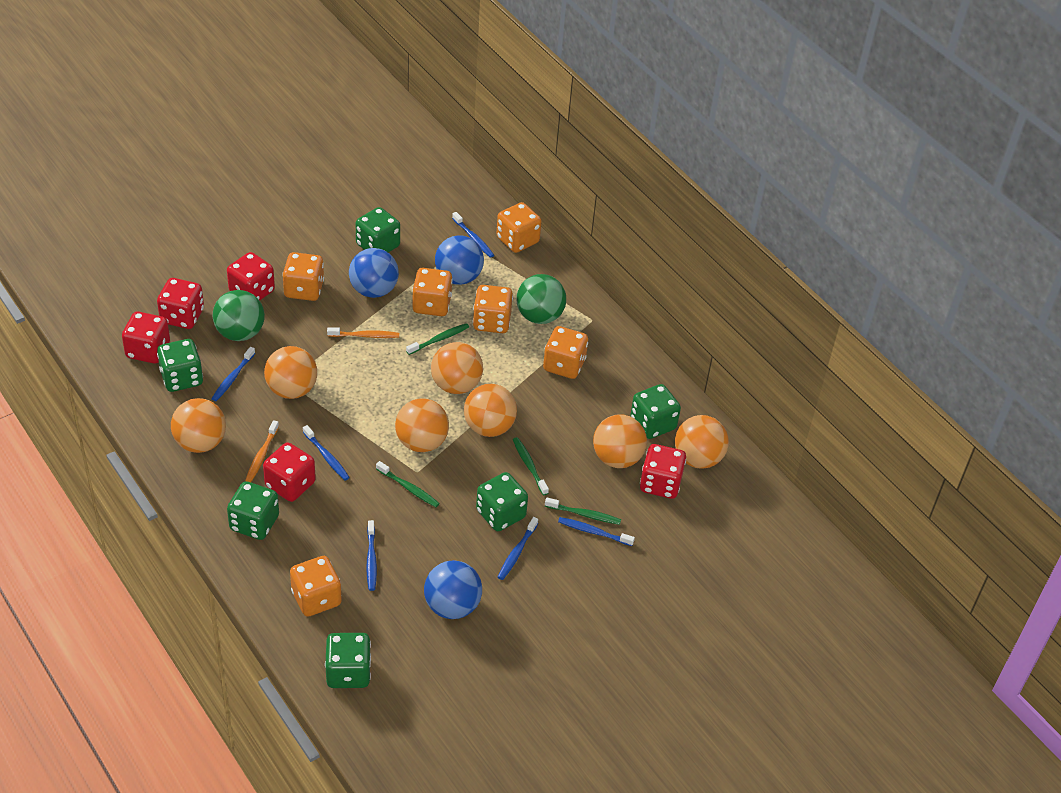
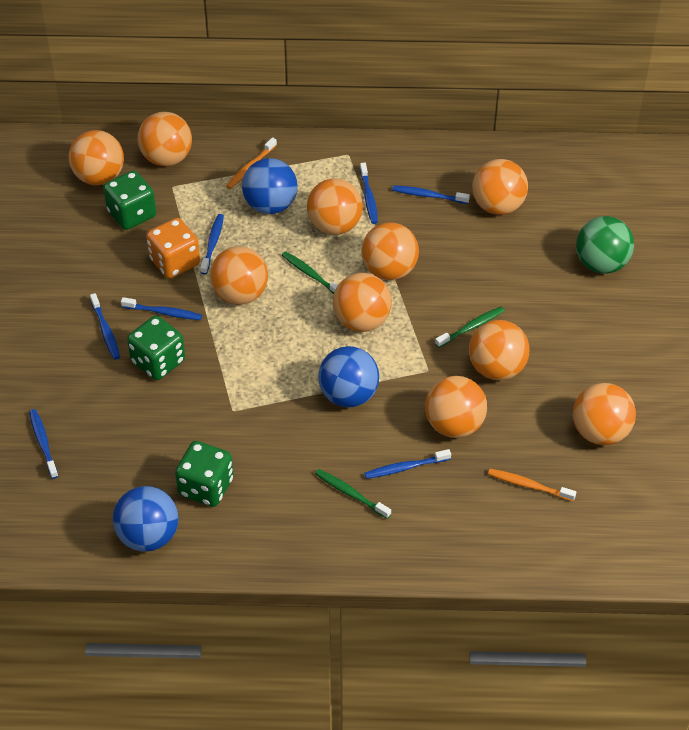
blue toothbrush: [212,347,255,401] [303,425,350,480] [366,520,377,591] [452,212,494,258] [498,517,538,580] [558,517,635,546] = 6 -> [29,409,58,479] [90,293,120,360] [121,297,202,320] [200,214,224,274] [360,163,378,224] [364,449,451,479] [392,185,470,204] = 7
green ball: [213,290,265,341] [517,274,566,324] = 2 -> [576,216,634,274] = 1
green dice: [157,339,203,392] [227,481,279,540] [325,633,371,688] [356,207,400,253] [476,472,528,531] [630,384,681,439] = 6 -> [103,171,156,230] [127,316,185,380] [175,441,234,507] = 3
green toothbrush: [376,461,440,507] [406,323,469,355] [513,437,549,495] [545,497,621,525] = 4 -> [282,251,338,294] [315,469,391,519] [435,307,505,348] = 3
orange ball: [171,398,226,453] [264,346,317,399] [395,398,449,452] [431,342,483,394] [464,384,517,437] [593,414,647,468] [675,415,729,469] = 7 -> [69,130,124,185] [138,112,192,166] [210,246,268,305] [307,178,363,235] [333,273,392,332] [361,222,419,280] [425,376,487,438] [469,320,529,380] [472,159,528,215] [573,383,636,445] = 10
orange dice: [282,252,324,301] [290,556,342,617] [412,268,453,316] [473,285,513,333] [496,202,541,253] [543,326,588,379] = 6 -> [146,218,200,279] = 1
red dice: [122,312,170,364] [157,278,204,329] [227,252,275,301] [263,442,316,502] [640,444,686,499] = 5 -> none = 0

